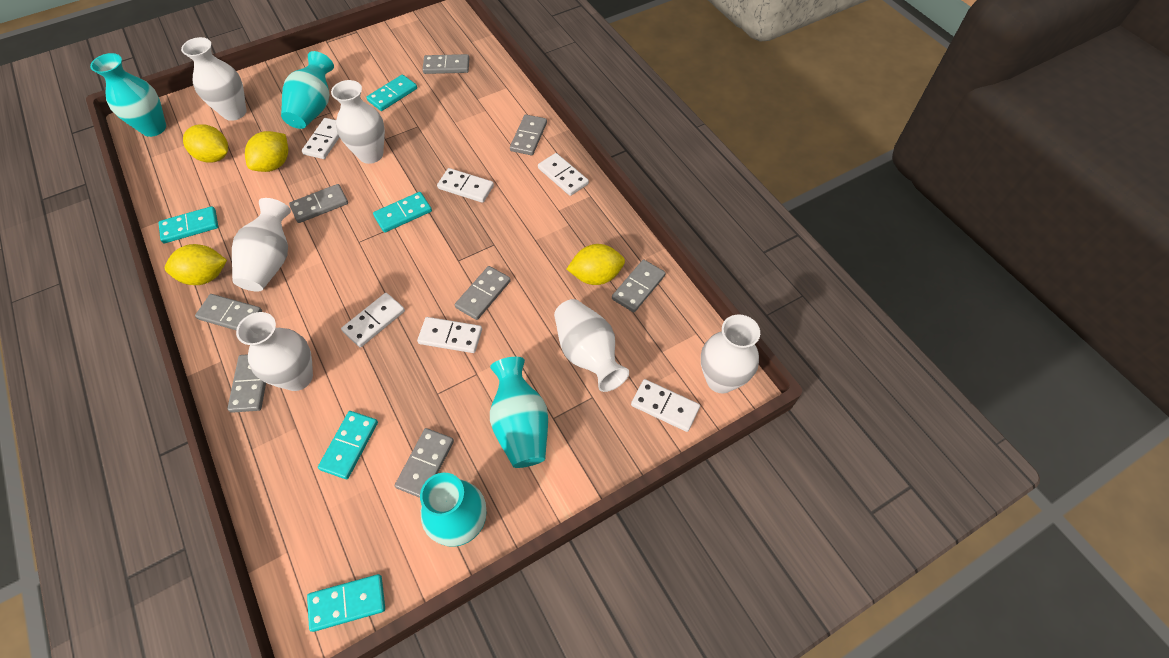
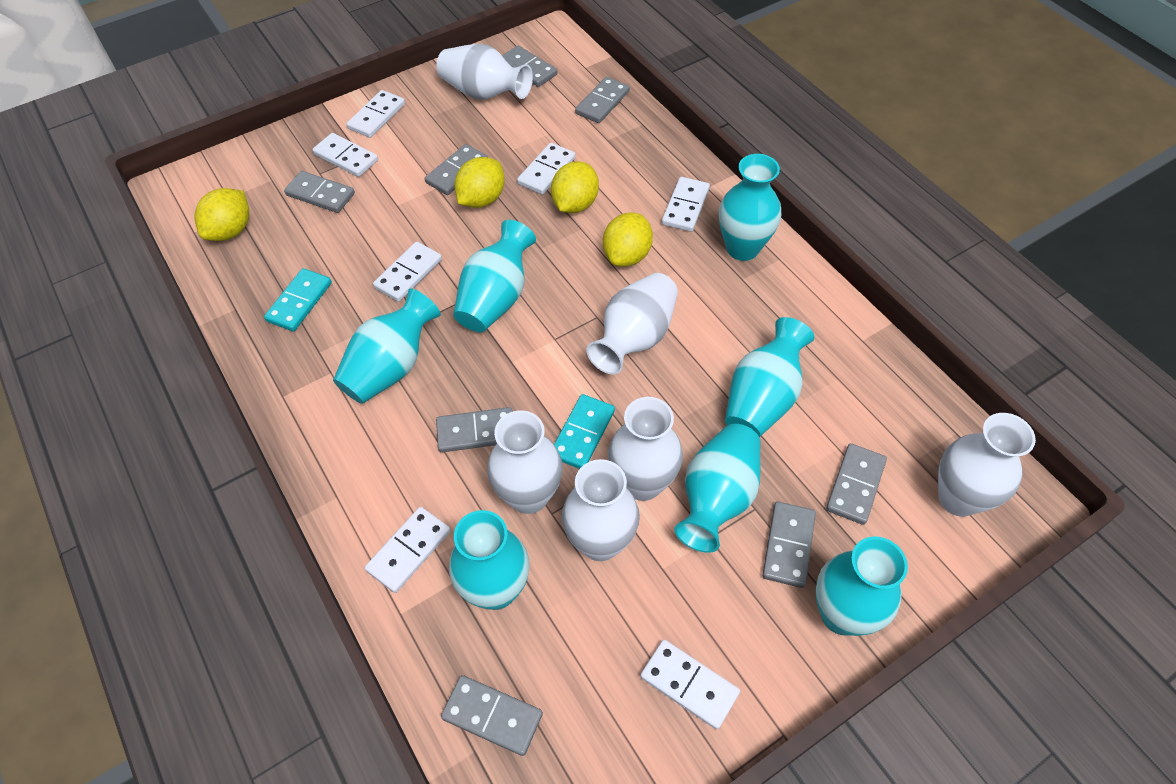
turquoise domino: [158,206,218,243] [307,574,385,632] [318,411,378,479] [366,75,417,111] [373,192,432,233] = 5 -> [264,268,332,332] [554,394,615,469] = 2
turquoise vase: [90,53,166,137] [281,51,334,129] [420,473,486,547] [490,357,548,468] = 4 -> [333,289,441,404] [449,510,530,610] [453,220,536,332] [674,423,760,553] [719,154,781,261] [725,317,814,438] [815,536,908,636] = 7
white domino: [302,118,340,159] [341,293,405,347] [417,317,482,353] [437,168,494,203] [538,153,589,196] [631,379,700,432] = 6 -> [312,133,378,177] [346,90,405,138] [365,507,451,593] [373,242,442,302] [517,143,576,195] [640,640,740,729] [662,177,710,232] = 7

